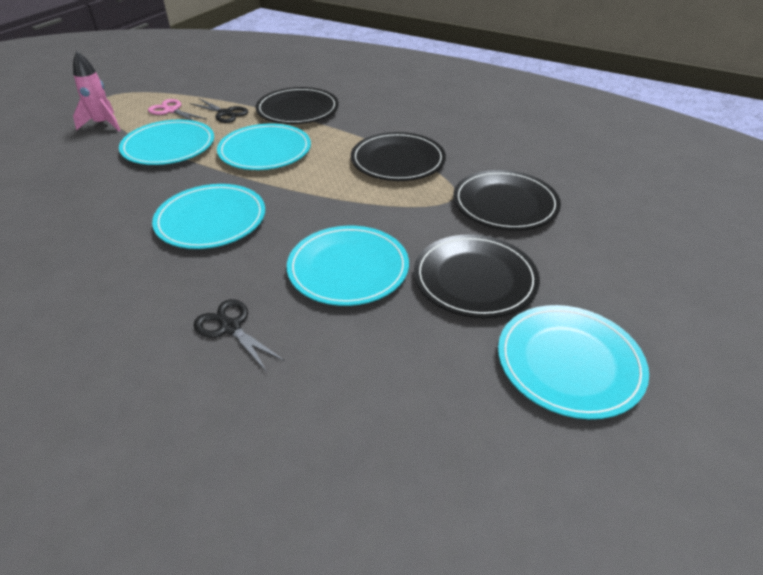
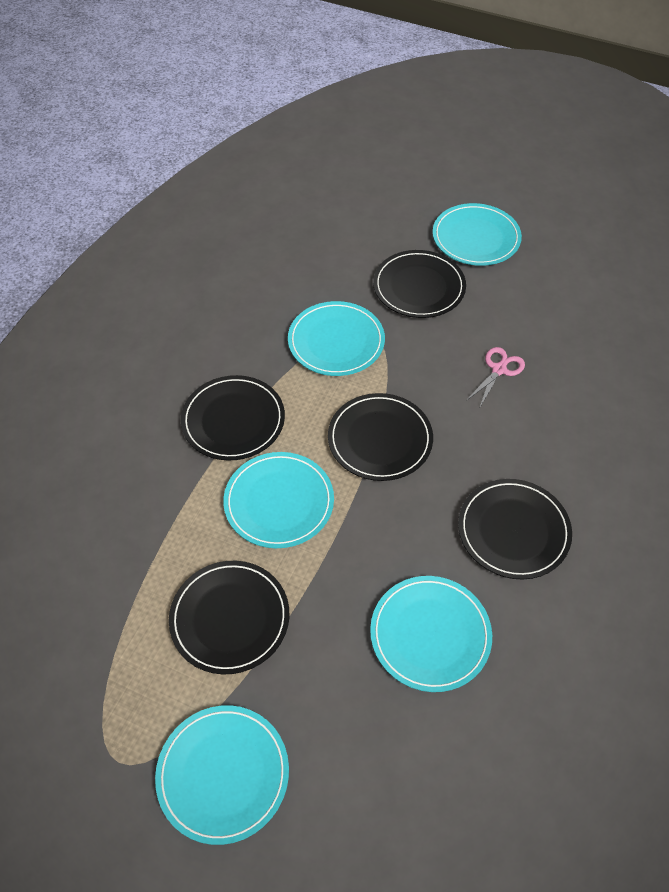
black plate: [255,87,339,124] [351,132,446,181] [414,234,540,318] [453,170,561,230] = 4 -> [169,561,289,674] [181,375,285,461] [328,393,433,481] [373,250,466,318] [458,479,572,579] = 5
black scissors: [190,98,248,123] [194,299,285,372] = 2 -> none = 0
pink rocket: [73,51,121,131] = 1 -> none = 0

